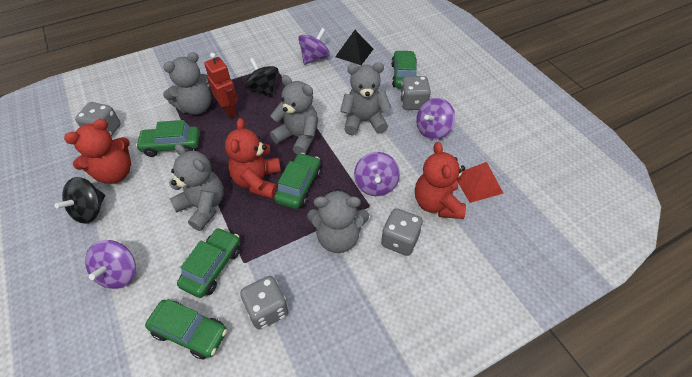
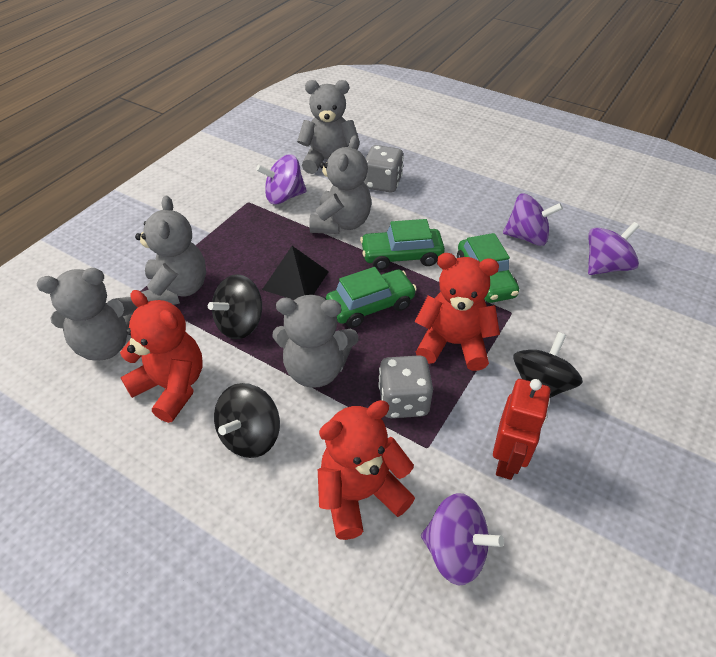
black spinning top: [54,177,105,224] [244,58,279,98] = 2 -> [208,274,262,339] [214,383,280,458] [513,332,583,398] = 3
green car: [136,120,200,157] [145,299,227,359] [177,227,240,298] [274,153,321,209] [391,50,417,88] = 5 -> [326,267,417,328] [360,219,445,270] [457,233,519,303] = 3
grey dice: [75,102,121,136] [240,276,288,330] [381,208,423,256] [400,76,431,110] = 4 -> [364,145,404,193] [378,355,433,418] = 2
red pyramid: [457,162,504,203] = 1 -> none = 0

